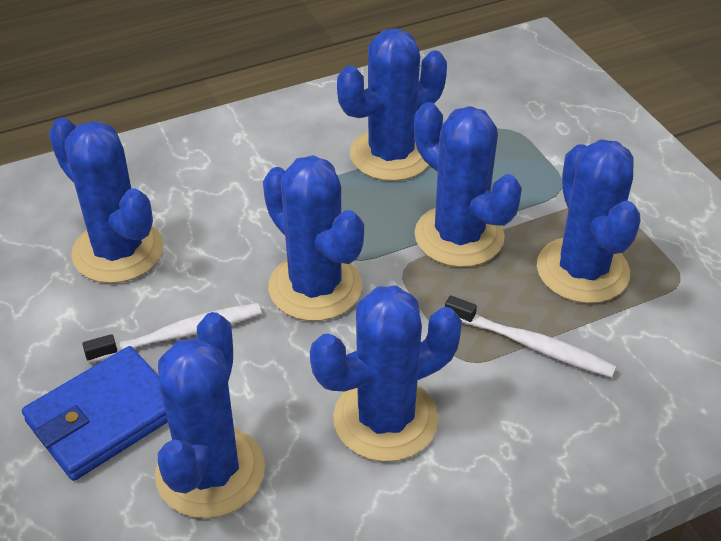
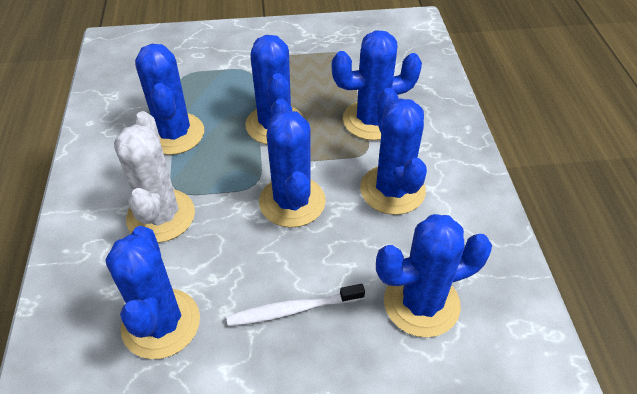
blue wallet: [22,346,168,481] = 1 -> none = 0
white cactus: none = 0 -> [114,111,195,243] = 1
white toothbrush: [82,303,262,363] [445,296,617,378] = 2 -> [226,284,365,326] = 1

